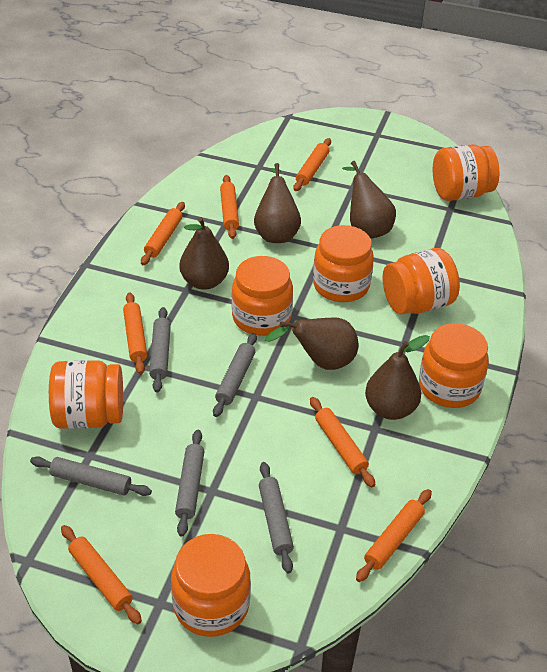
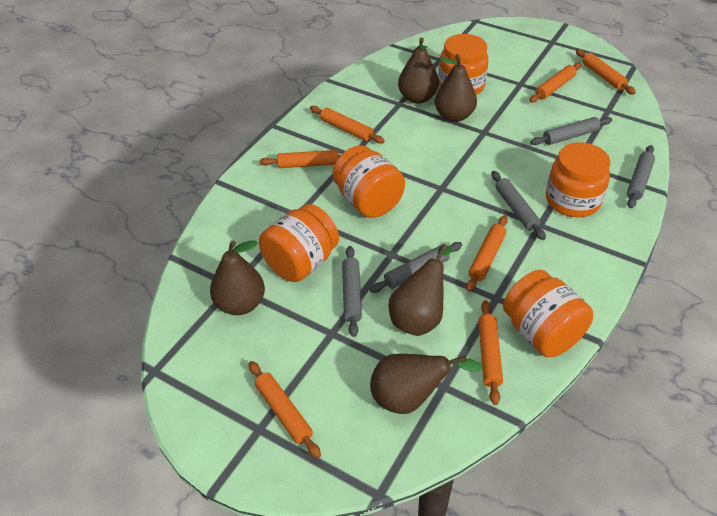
orange jar: [49,360,123,429] [171,534,251,637] [232,256,293,336] [313,225,374,302] [382,248,460,315] [419,323,489,408] [433,144,499,201] = 7 -> [259,204,339,282] [333,145,405,218] [438,34,488,95] [503,270,593,357] [546,143,610,217] = 5

